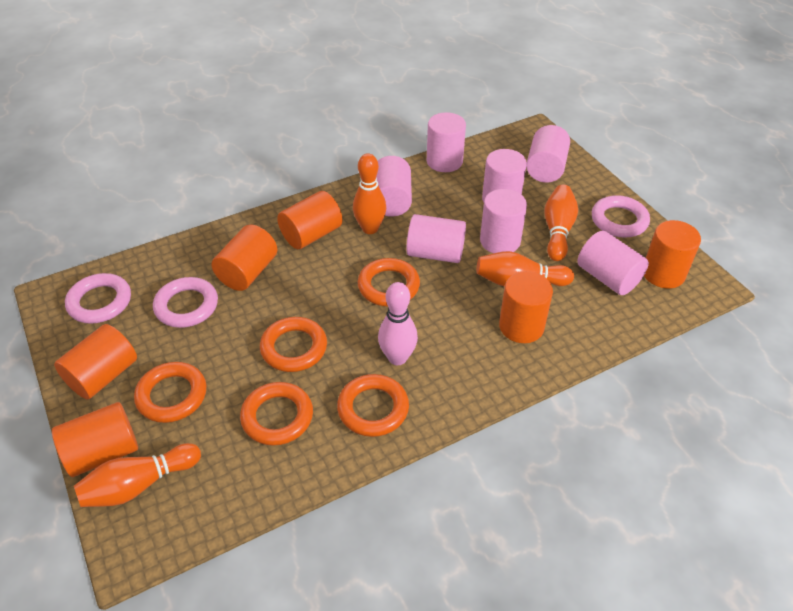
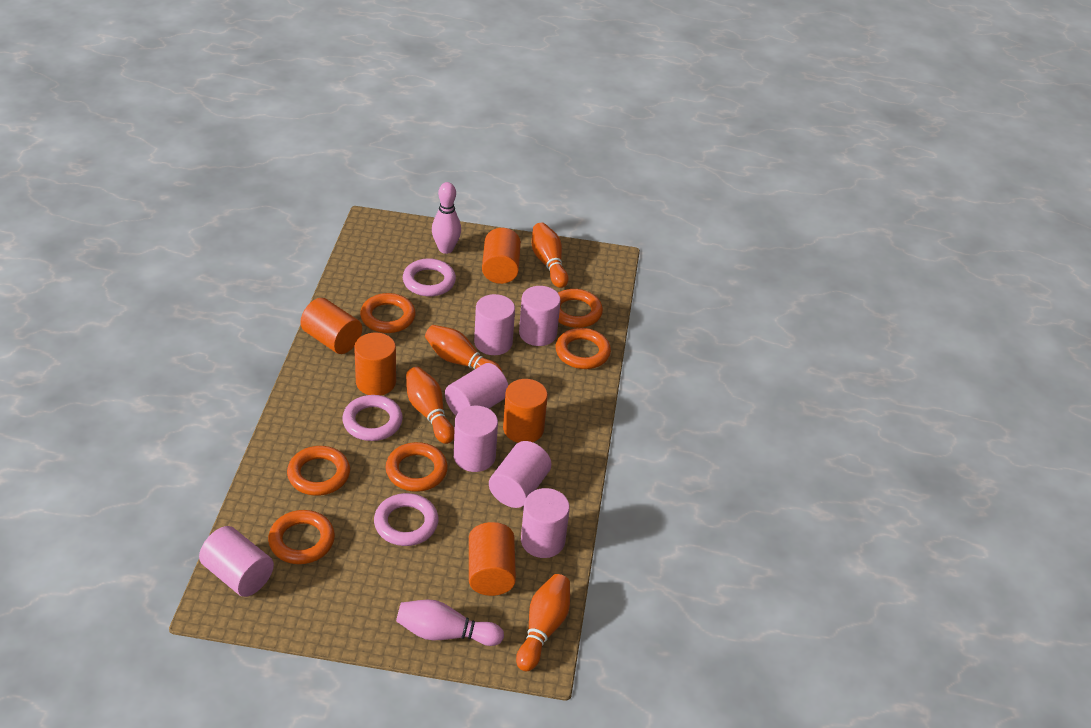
orange cylinder: [52,402,138,477] [54,324,137,400] [212,225,277,291] [277,191,342,249] [499,271,553,343] [644,220,701,289] = 6 -> [300,298,362,354] [354,332,396,395] [469,522,516,596] [482,228,521,284] [503,379,548,443] = 5
orange ring: [134,362,207,423] [240,382,313,446] [260,317,327,372] [337,374,409,437] [358,258,420,306] = 5 -> [268,510,335,564] [287,446,350,496] [360,293,415,333] [386,442,448,492] [556,328,611,369] [558,289,603,328] = 6
pink bowling pin: [378,282,418,365] = 1 -> [396,600,504,646] [432,182,461,254] = 2

